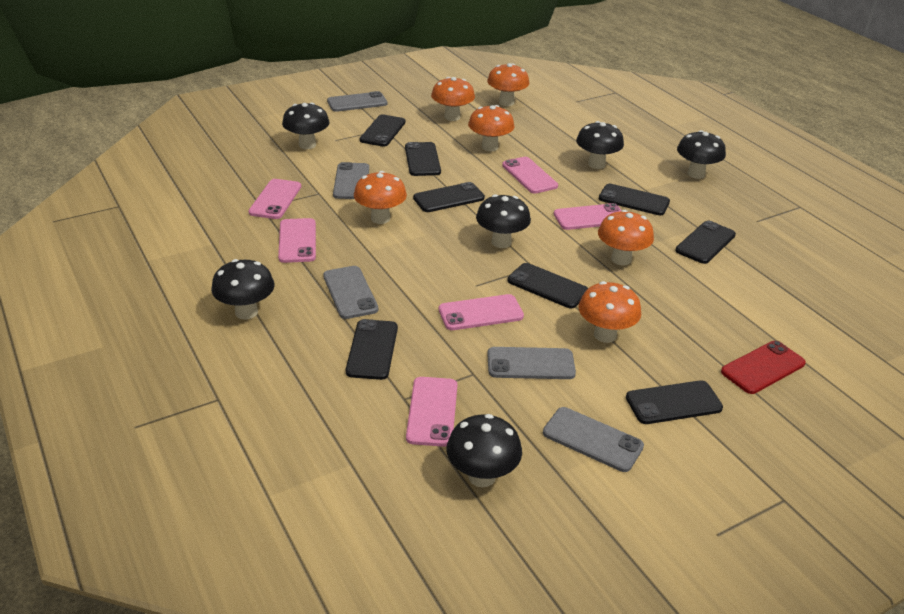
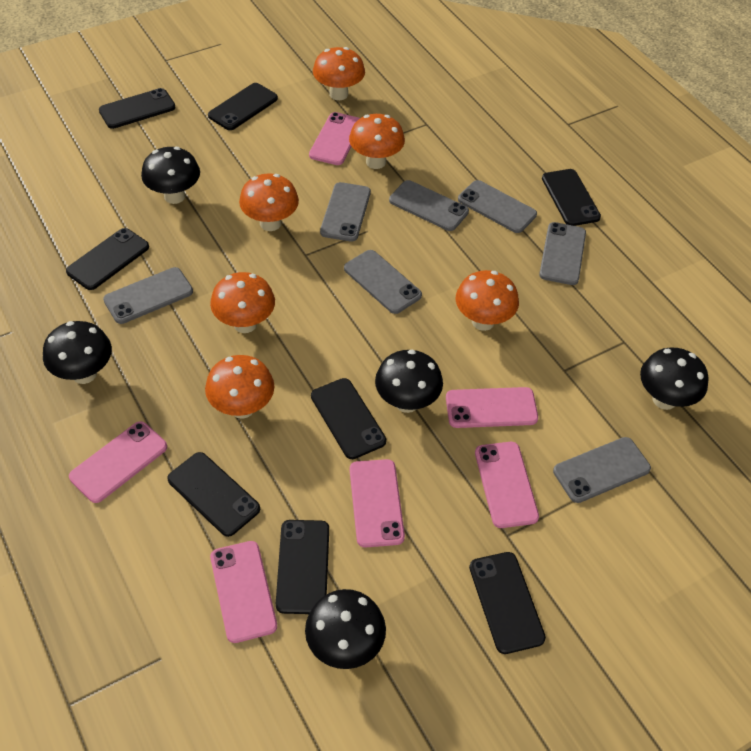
black mushroom: [211,259,274,320] [282,102,329,149] [446,414,522,487] [476,194,531,248] [576,121,624,169] [677,130,726,179] = 6 -> [43,321,112,384] [141,147,200,204] [305,589,386,669] [375,350,443,413] [640,348,709,410] = 5
grey phone: [323,266,378,319] [327,91,387,112] [333,162,369,199] [487,347,576,379] [543,407,644,472] = 5 -> [103,267,193,324] [320,182,371,242] [344,250,422,314] [389,180,469,231] [458,180,537,233] [539,222,586,285] [553,437,651,503] = 7
red phone: [721,341,806,394] = 1 -> none = 0

